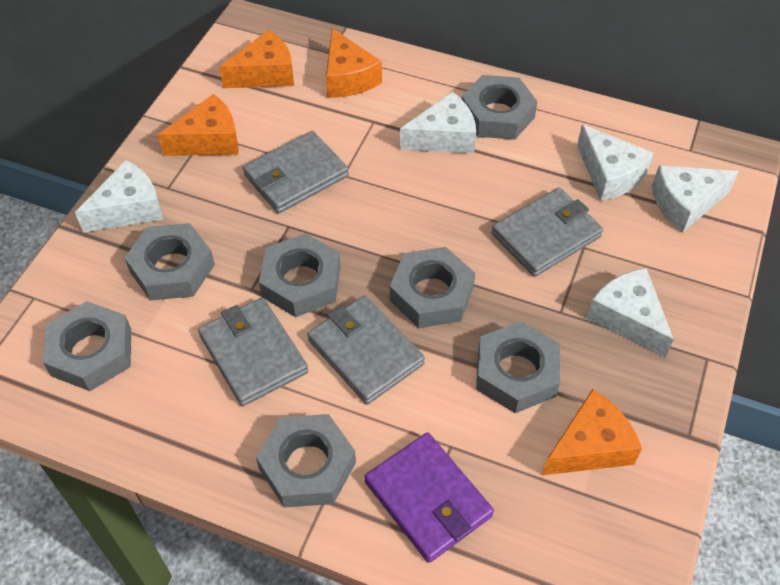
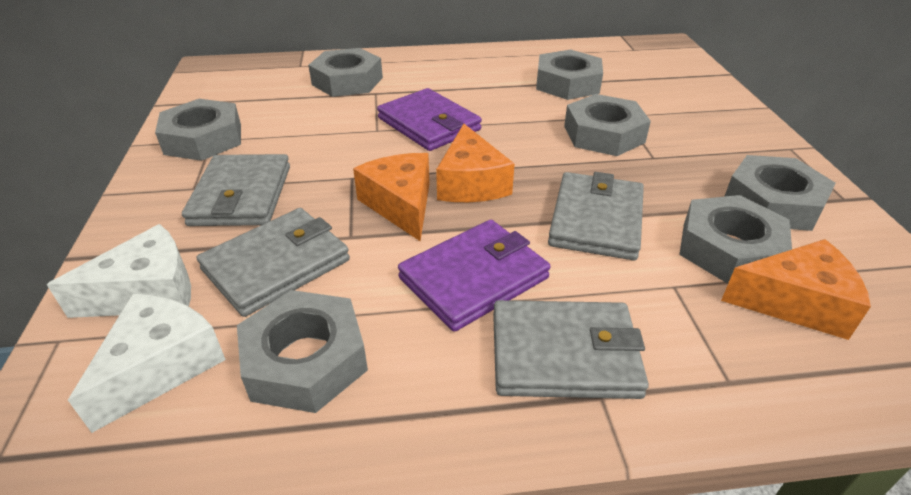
orange cheese: [158,94,239,156] [219,30,294,88] [326,28,382,98] [542,389,642,475] = 4 -> [353,153,430,241] [436,124,515,202] [721,239,871,340] = 3
purple wallet: [364,432,494,563] = 1 -> [377,88,482,151] [398,220,551,332] = 2
white cheese: [75,160,163,233] [400,91,476,154] [577,125,653,201] [586,268,674,358] [652,165,739,233] = 5 -> [47,224,191,318] [68,294,226,433] = 2

